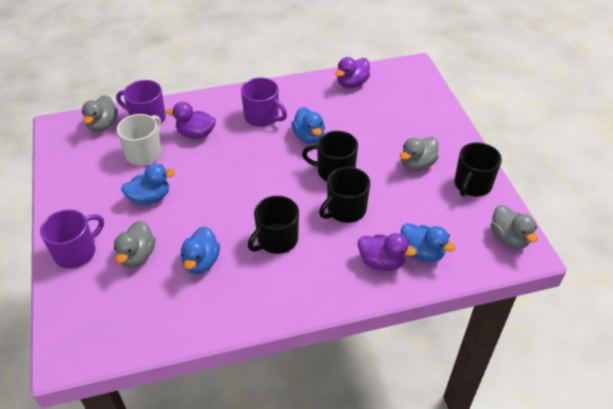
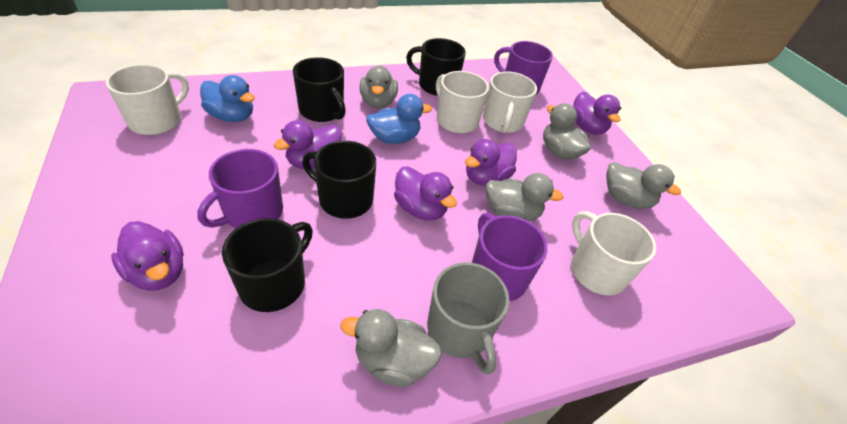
blue duck: [121,164,175,205] [180,226,220,274] [291,107,325,144] [400,223,455,262] = 4 -> [200,75,255,122] [366,94,432,144] = 2
grey duck: [82,95,118,132] [114,221,155,268] [400,137,439,171] [491,205,538,249] = 4 -> [341,309,442,387] [360,65,398,109] [486,173,563,222] [543,103,591,160] [606,162,681,209] = 5
grey mug: none = 0 -> [427,262,509,375] = 1
purple duck: [166,102,216,139] [335,57,370,88] [358,233,417,271] = 3 -> [111,221,184,291] [274,120,342,169] [394,166,457,220] [465,139,517,186] [573,91,621,134] = 5
white mug: [117,114,162,166] = 1 -> [106,64,189,135] [436,71,489,134] [483,72,537,133] [571,211,656,296] = 4

